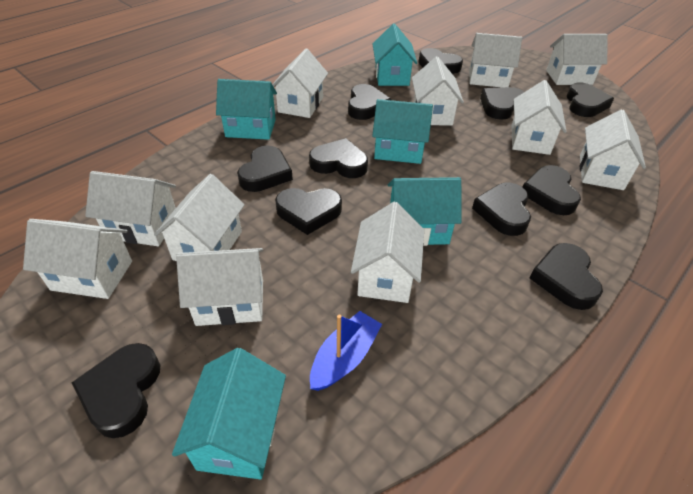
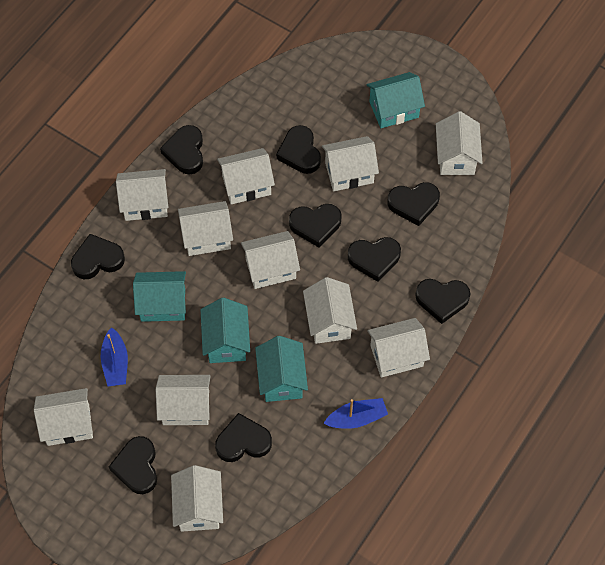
black heart: [71,343,160,438] [237,146,293,192] [275,188,342,235] [309,138,368,178] [348,84,391,120] [419,48,463,74] [472,183,531,236] [480,87,524,120] [523,165,581,215] [530,243,603,310] [567,82,614,117] = 11 -> [71,234,125,279] [109,436,157,494] [160,125,203,175] [215,413,272,462] [276,125,321,174] [289,204,342,247] [348,237,401,282] [388,182,440,226] [415,279,470,324] = 9
blue boat: [310,311,382,391] = 1 -> [101,327,128,386] [324,398,388,429] = 2
turquoise house: [172,348,286,479] [216,79,277,140] [372,99,433,164] [373,24,417,86] [388,177,462,246] = 5 -> [133,271,186,322] [201,298,250,363] [255,336,308,402] [367,72,425,128] = 4

